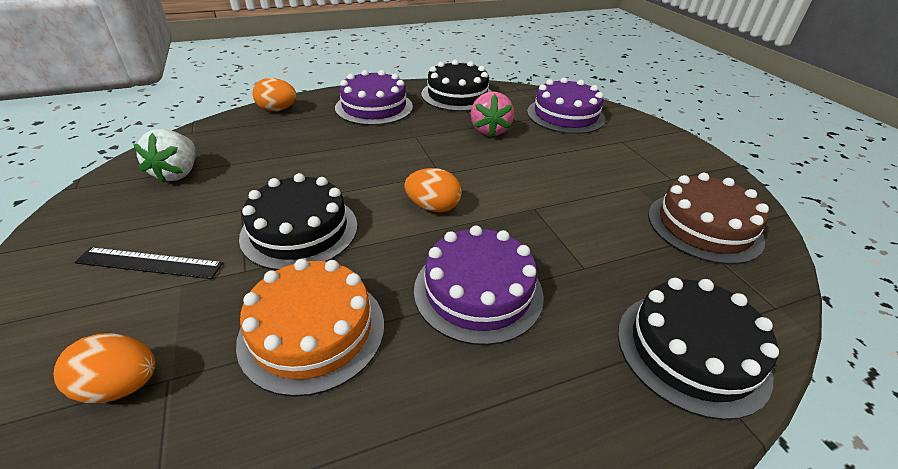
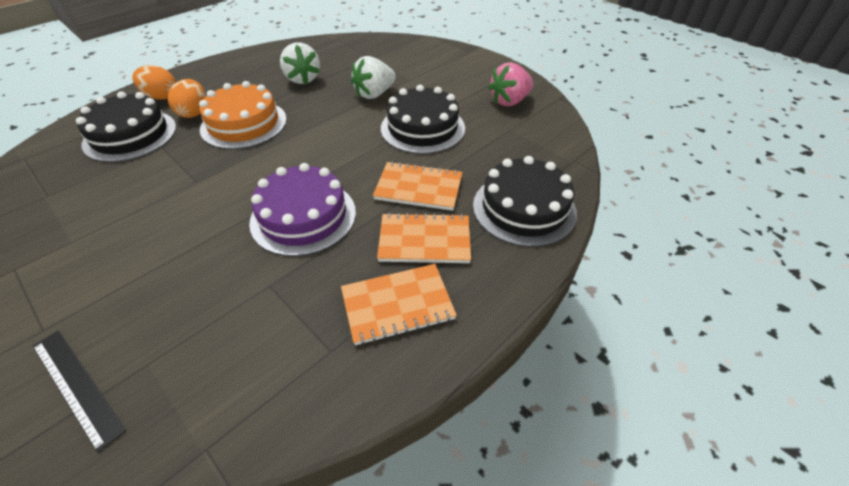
brown cake: [648,173,769,264] = 1 -> none = 0
orange egg: [54,333,156,403] [252,78,297,111] [404,168,462,212] = 3 -> [132,65,176,100] [168,79,206,118] = 2
orange notebook: none = 0 -> [341,264,457,345] [373,161,463,211] [377,213,471,263] = 3
purple cake: [335,70,413,125] [414,225,544,345] [527,77,605,134] = 3 -> [249,163,356,256] = 1
white strawberry: [133,129,196,183] = 1 -> [280,43,320,84] [351,56,396,99] = 2

